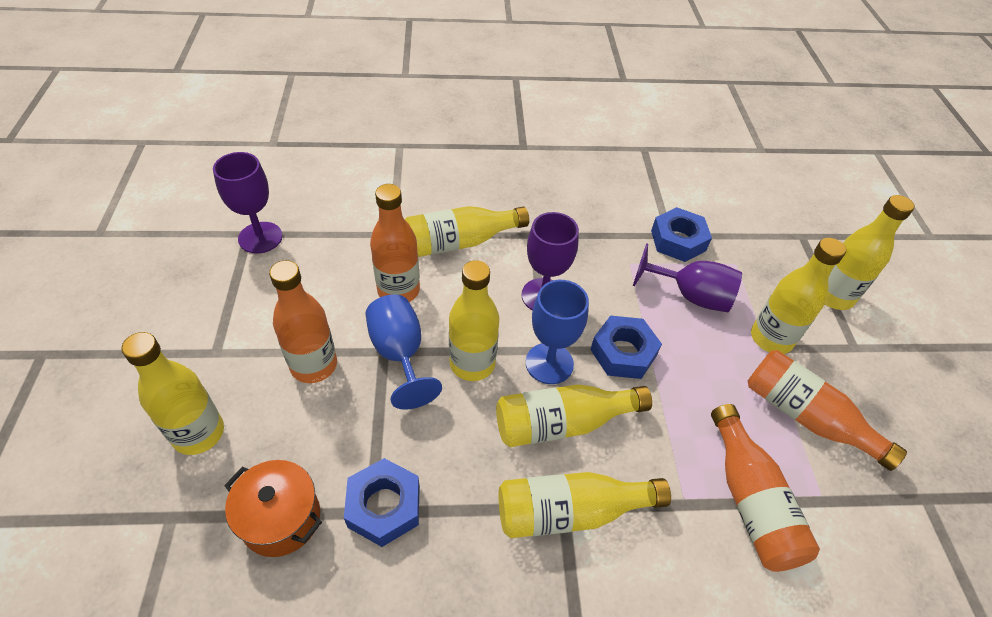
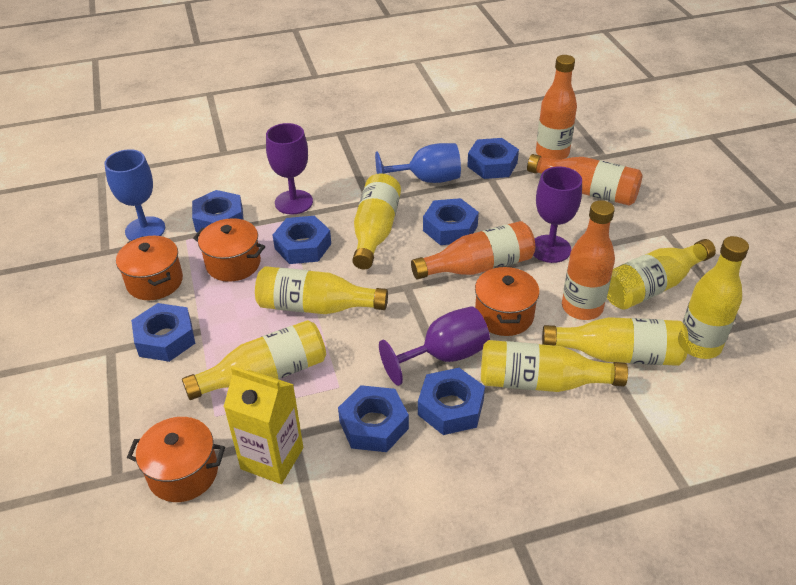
blue nut: [344,458,420,547] [590,315,662,379] [651,207,712,262] = 3 -> [131,303,195,362] [192,190,244,232] [273,216,331,264] [338,385,409,452] [418,368,485,435] [423,198,479,245] [467,138,519,179] = 7
orange pot: [224,460,322,557] = 1 -> [116,236,183,300] [127,417,225,502] [193,218,265,282] [475,266,540,336] = 4
yellow carton: none = 0 -> [224,366,303,484] = 1

